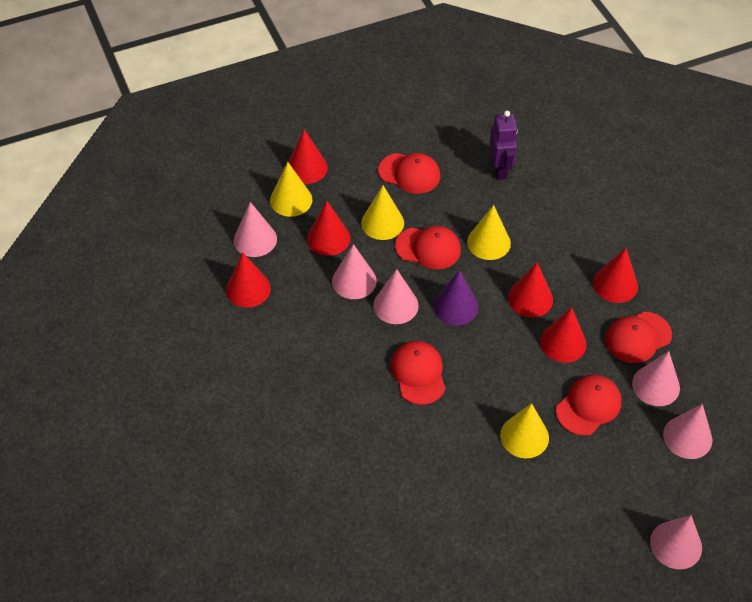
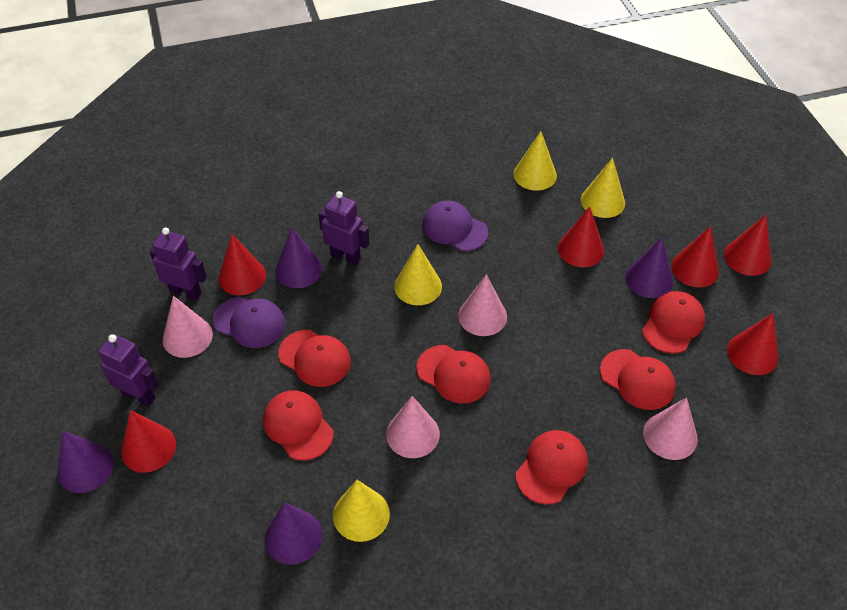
pink cone: [234,202,277,257] [332,244,377,299] [373,269,419,324] [632,351,680,406] [650,515,702,570] [663,404,712,459] = 6 -> [162,296,213,358] [386,396,440,458] [458,274,507,336] [643,398,698,460] = 4
purple cap: none = 0 -> [213,297,286,348] [422,201,488,251] = 2
purple cone: [433,270,479,325] = 1 -> [57,431,114,493] [265,502,323,565] [275,227,322,288] [625,237,673,298] = 4
purple robot: [489,111,518,180] = 1 -> [99,334,159,407] [149,227,207,300] [318,191,370,266] = 3
red cap: [378,153,440,194] [390,341,445,405] [395,226,461,269] [556,375,621,436] [605,312,672,363] = 5 -> [263,390,334,461] [278,330,351,387] [416,345,491,404] [516,430,588,504] [600,349,676,410] [642,291,705,354] = 6

